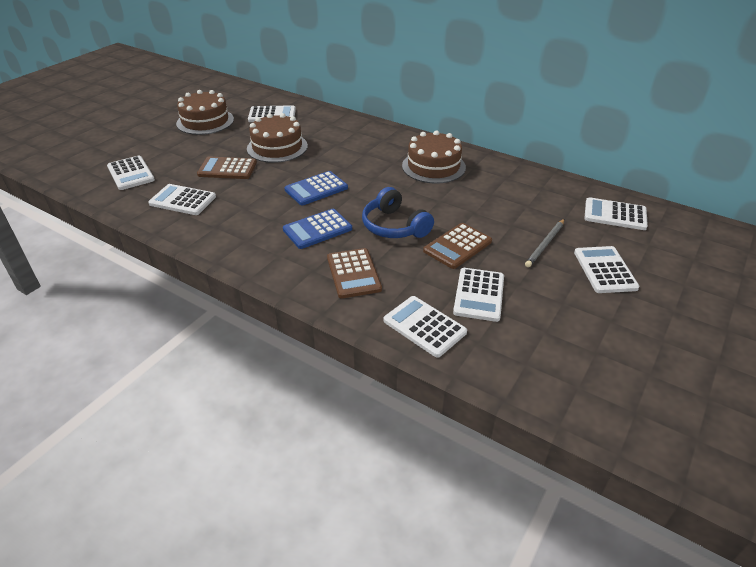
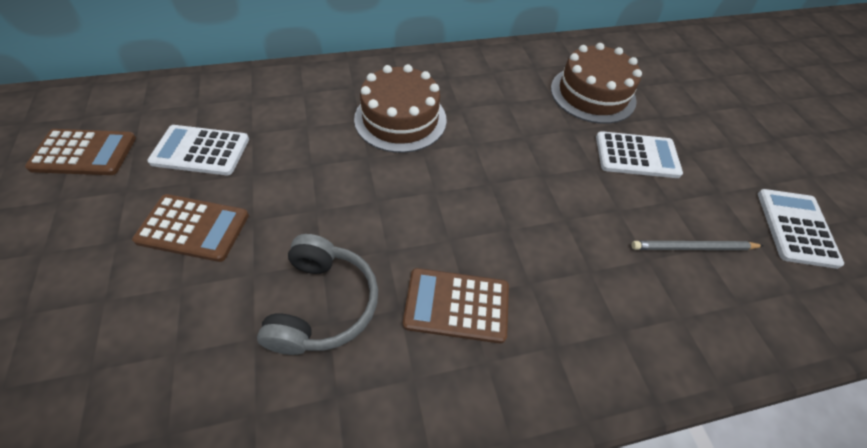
blue calculator: [283,209,352,249] [284,171,348,205] = 2 -> none = 0
blue headphones: [362,187,434,238] = 1 -> none = 0
brown cake: [176,90,234,135] [247,113,308,163] [402,130,466,184] = 3 -> [354,64,447,153] [551,43,642,124] = 2
grey headphones: none = 0 -> [257,234,378,355] = 1
white calculator: [107,156,155,190] [148,184,216,215] [248,105,296,122] [383,296,467,358] [453,268,504,322] [574,246,639,293] [584,197,648,230] = 7 -> [147,125,249,175] [596,131,683,178] [758,189,844,269] = 3

